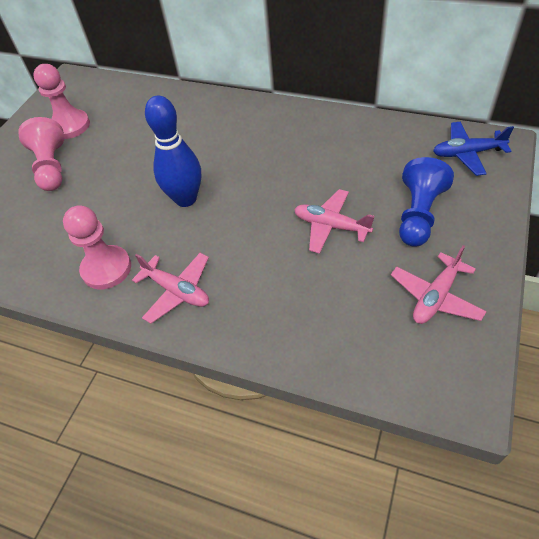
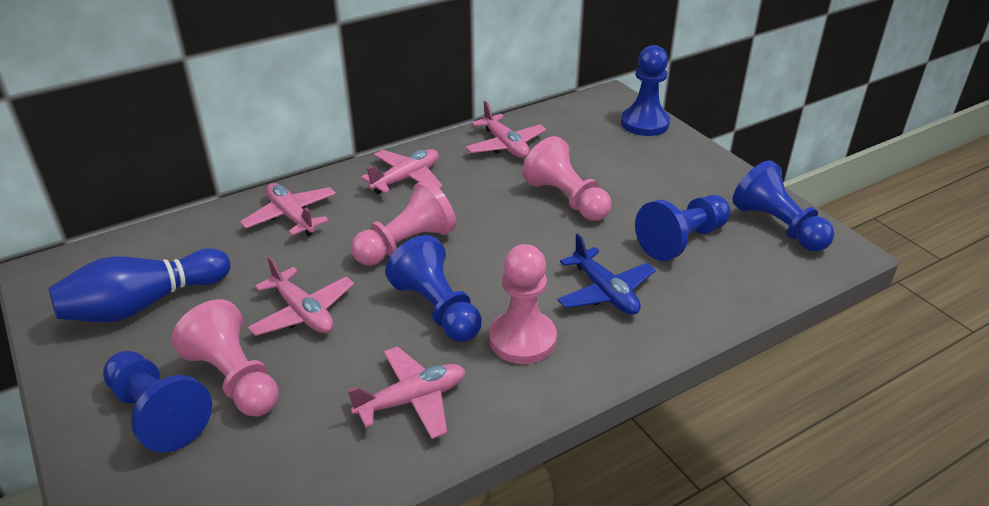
blue pawn: [399,157,454,247] = 1 -> [103,351,212,453] [385,235,482,342] [621,45,670,136] [635,195,731,261] [733,160,834,251] = 5
pink pawn: [18,117,65,191] [33,64,90,139] [63,205,131,289] = 3 -> [172,299,279,417] [351,179,456,266] [489,244,557,364] [522,136,612,221] = 4
pink plane: [132,253,209,324] [294,189,374,254] [391,245,487,324] = 3 -> [240,183,336,237] [248,256,354,336] [348,346,465,439] [361,149,443,194] [465,101,546,158] = 5

